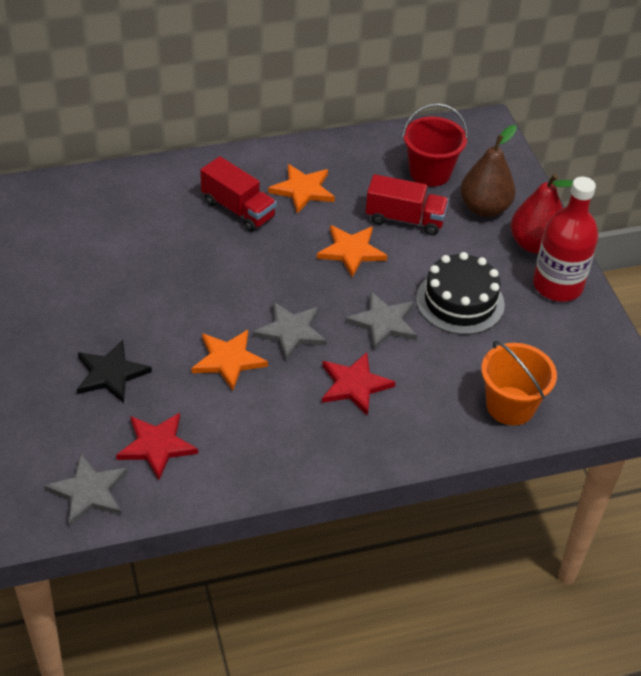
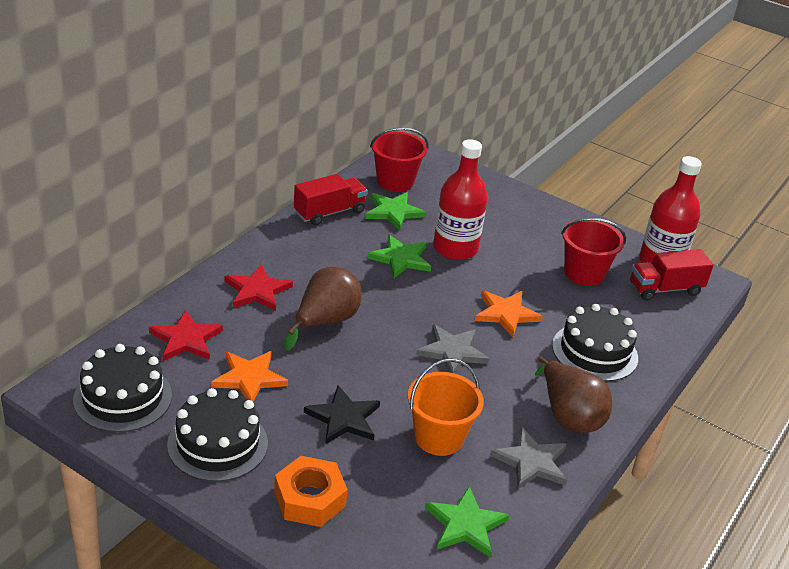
black cake: [416,252,505,335] = 1 -> [73,344,172,432] [167,388,268,482] [552,304,638,382] = 3
brown pear: [460,125,517,217] = 1 -> [284,267,362,350] [535,357,612,433] = 2
green star: none = 0 -> [365,192,426,231] [367,235,431,278] [425,486,509,557] = 3
grey star: [44,454,128,527] [253,302,327,361] [345,292,417,350] = 3 -> [417,325,489,373] [490,427,567,489] = 2
orange nut: none = 0 -> [274,456,348,527] = 1
orange star: [191,330,268,391] [268,164,335,214] [317,225,387,277] = 3 -> [211,351,288,401] [475,291,543,337] = 2
red bottle: [533,177,598,302] = 1 -> [433,139,488,260] [639,156,702,263] = 2
red bucket: [402,103,468,187] = 1 -> [370,128,429,192] [561,218,626,286] = 2
red pear: [511,174,573,254] = 1 -> none = 0

